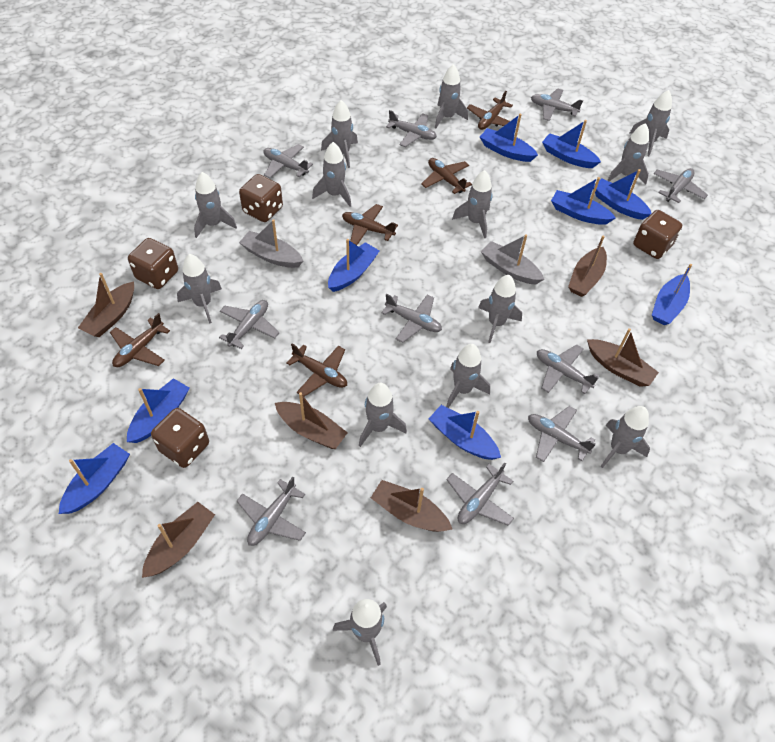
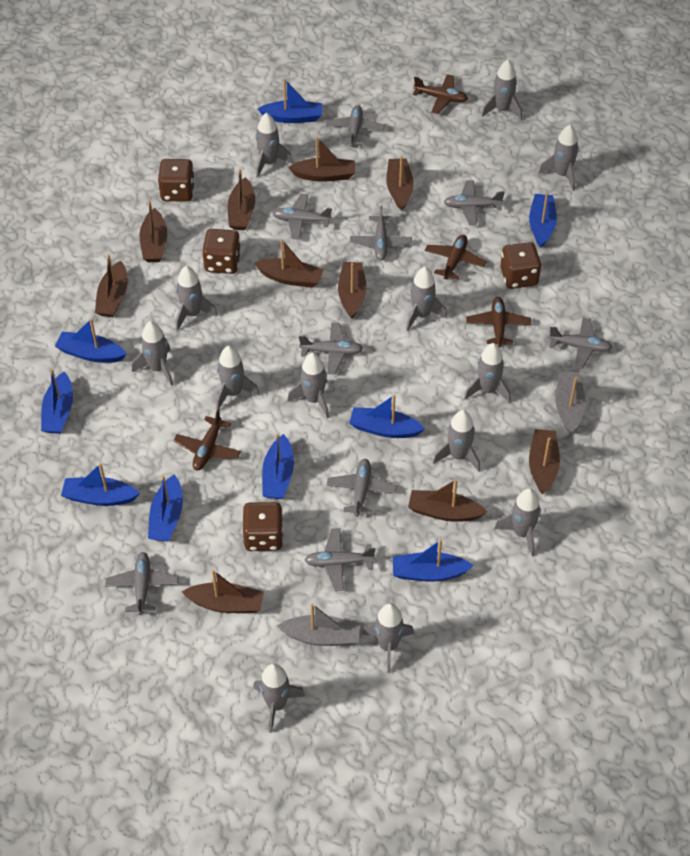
brown boat: [78,273,134,337] [142,502,215,578] [275,392,348,449] [371,480,452,532] [568,235,607,297] [587,328,659,387] = 6 -> [95,254,127,317] [140,200,167,262] [182,570,264,613] [228,169,255,230] [254,239,324,288] [288,137,355,182] [338,262,366,319] [386,156,414,211] [408,479,487,522] [529,429,560,494] = 10
brown plane: [110,313,170,367] [287,344,347,397] [342,204,398,245] [421,158,472,194] [467,91,513,130] = 5 -> [174,409,241,471] [413,74,468,114] [425,235,487,280] [466,297,531,347] = 4
grey plane: [219,300,279,349] [237,477,306,546] [264,144,313,179] [381,294,442,343] [386,110,437,147] [446,463,514,526] [528,406,596,462] [531,89,583,121] [537,345,599,394] [654,168,708,203] = 10 -> [105,552,179,615] [273,194,332,240] [299,322,363,374] [305,528,375,591] [326,105,385,147] [327,459,397,516] [350,205,412,261] [444,180,505,225] [549,318,613,369] = 9

